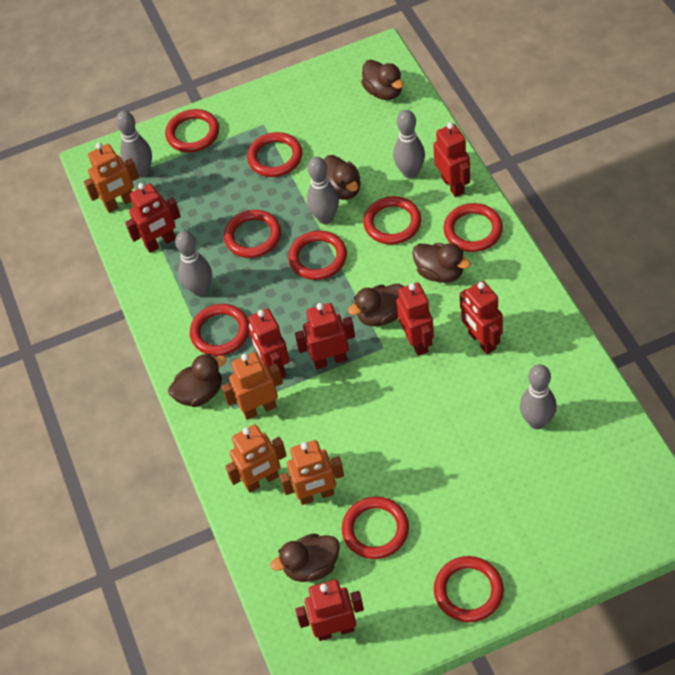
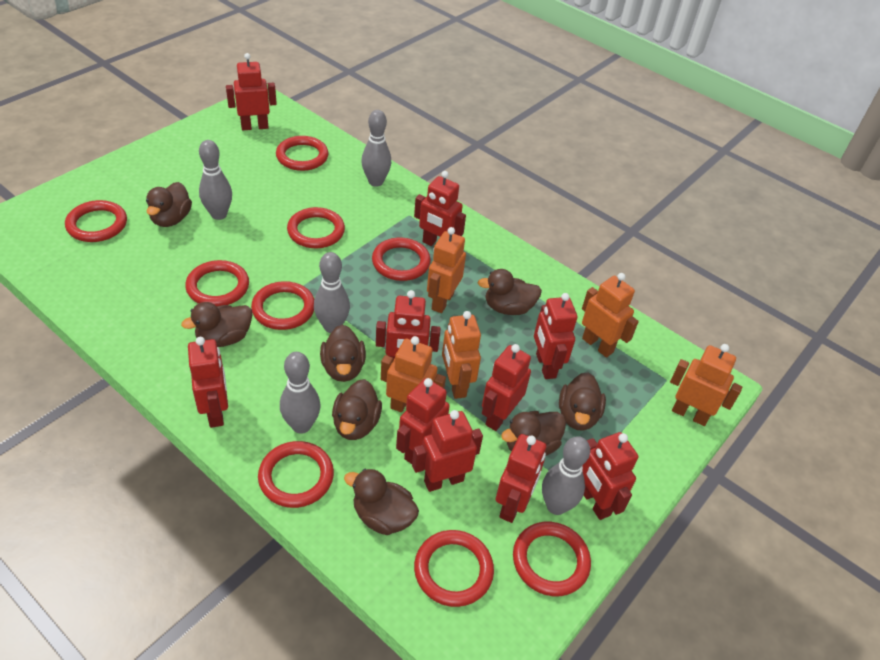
brown duck: [168,354,227,407] [270,533,340,582] [324,155,361,200] [348,283,405,326] [361,60,404,100] [412,243,471,283] = 6 -> [146,182,192,227] [181,302,252,347] [320,325,366,382] [332,379,382,440] [344,469,419,535] [478,269,542,315] [501,411,566,456] [559,372,606,431] = 8
orange robot: [84,143,139,213] [222,352,283,420] [225,424,287,493] [280,440,344,505] = 4 -> [381,336,446,412] [427,227,466,313] [442,311,481,399] [582,273,639,358] [670,344,742,426] = 5
red robot: [125,183,181,253] [248,308,290,378] [295,303,355,369] [295,580,364,641] [396,282,434,356] [433,122,470,197] [460,281,503,354] = 7 -> [188,337,228,428] [226,53,277,130] [376,290,441,360] [396,378,450,464] [412,410,483,492] [414,171,466,246] [482,344,531,431] [496,434,546,523] [534,293,577,379] [583,432,638,520] = 10

